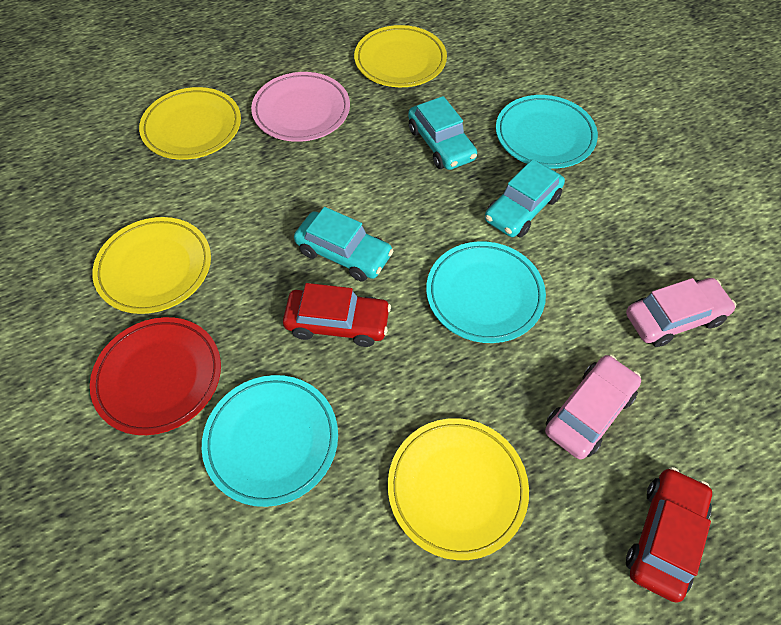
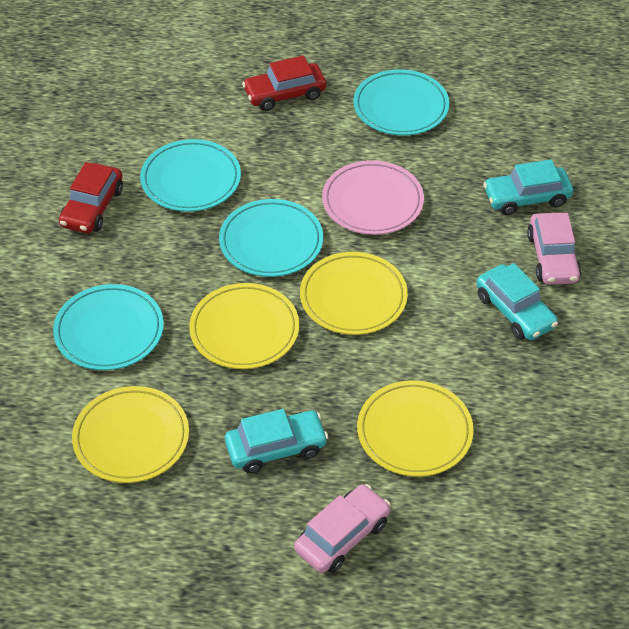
red plate: [90,317,221,435] = 1 -> none = 0
turquoise plate: [202,375,338,507] [426,241,546,343] [496,95,598,169] = 3 -> [53,284,164,370] [140,139,241,212] [219,199,323,277] [353,69,449,136] = 4

